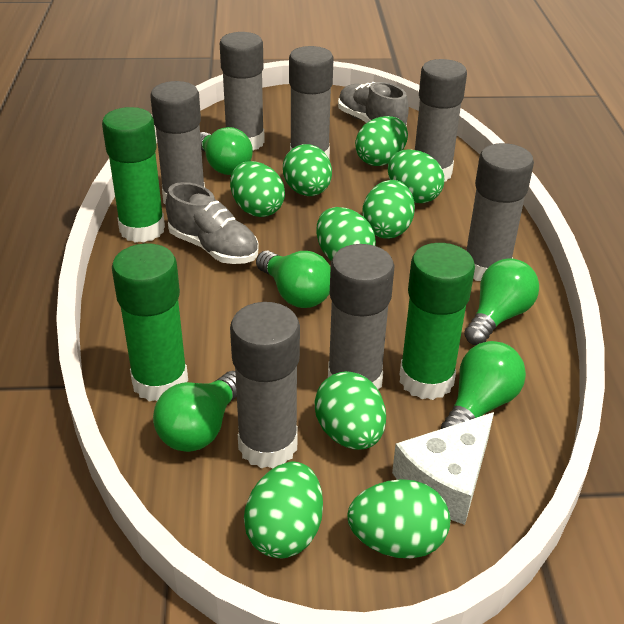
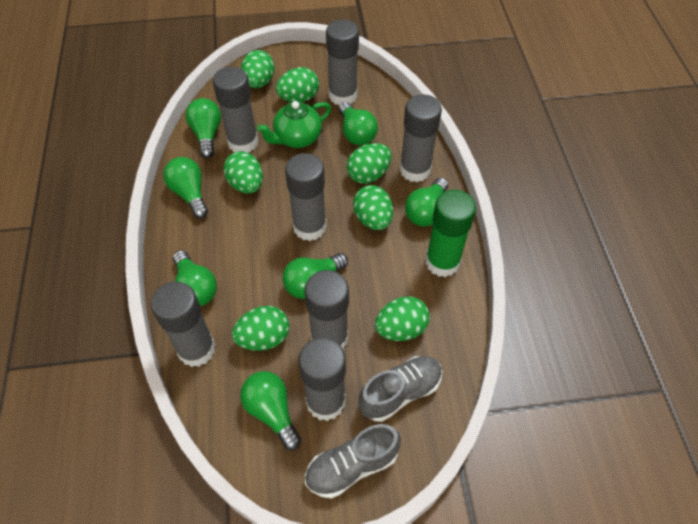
green egg: [230,161,285,217] [244,462,323,558] [283,144,332,196] [315,371,386,450] [316,207,376,260] [347,479,450,559] [355,116,408,166] [362,180,415,239] [388,149,444,203] = 9 -> [223,151,263,194] [232,306,289,351] [241,50,274,88] [276,67,319,102] [347,143,392,184] [353,185,393,230] [375,296,430,341] = 7
green glue stick: [102,107,165,243] [112,243,188,401] [400,243,475,400] = 3 -> [425,190,476,277] = 1
green light bulb: [153,371,237,452] [200,127,253,175] [256,250,331,308] [441,341,526,429] [464,258,539,345] = 5 -> [163,157,208,219] [173,250,217,306] [186,98,221,158] [240,371,301,450] [282,253,348,299] [339,102,378,145] [405,177,448,227] = 7
green teapot: none = 0 -> [257,101,331,148] = 1
white cheese: [392,412,494,525] = 1 -> none = 0

